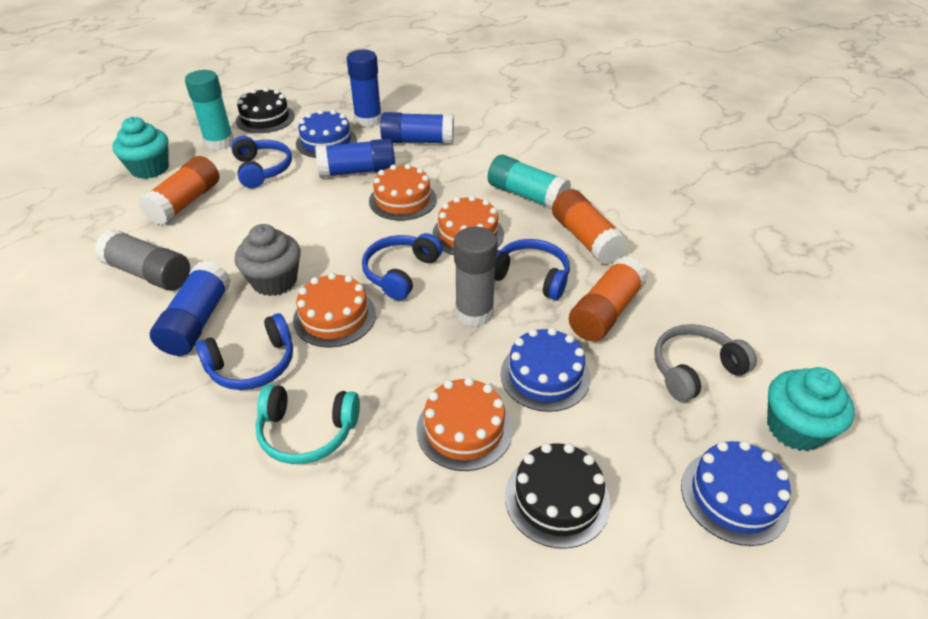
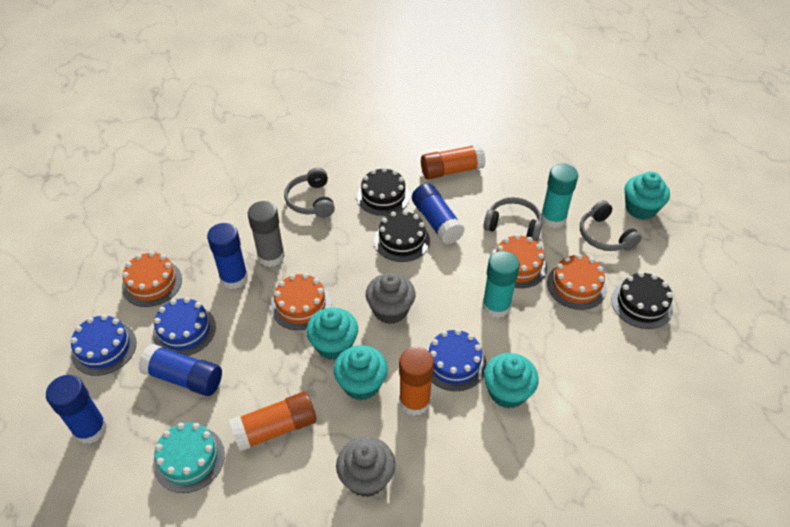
black cake: [236,87,295,133] [505,443,610,549] = 2 -> [357,167,410,216] [374,210,430,262] [611,272,673,329] = 3
blue headphones: [195,313,293,390] [231,136,292,188] [362,233,443,300] [495,239,570,300] = 4 -> none = 0
grey cupcake: [235,224,301,296] = 1 -> [336,436,395,497] [366,273,415,324] = 2
grey glue stick: [95,229,190,291] [454,227,498,327] = 2 -> [248,201,285,267] = 1
grey headphones: [654,324,757,402] = 1 -> [284,168,335,218] [483,197,542,242] [580,200,642,251] = 3
turquoise cake: none = 0 -> [153,423,225,493] = 1
turquoise cupcake: [112,117,169,179] [767,367,855,451] = 2 -> [306,307,358,360] [334,345,388,400] [484,353,539,408] [625,172,670,220] = 4
turquoise headphones: [255,384,360,464] = 1 -> none = 0

